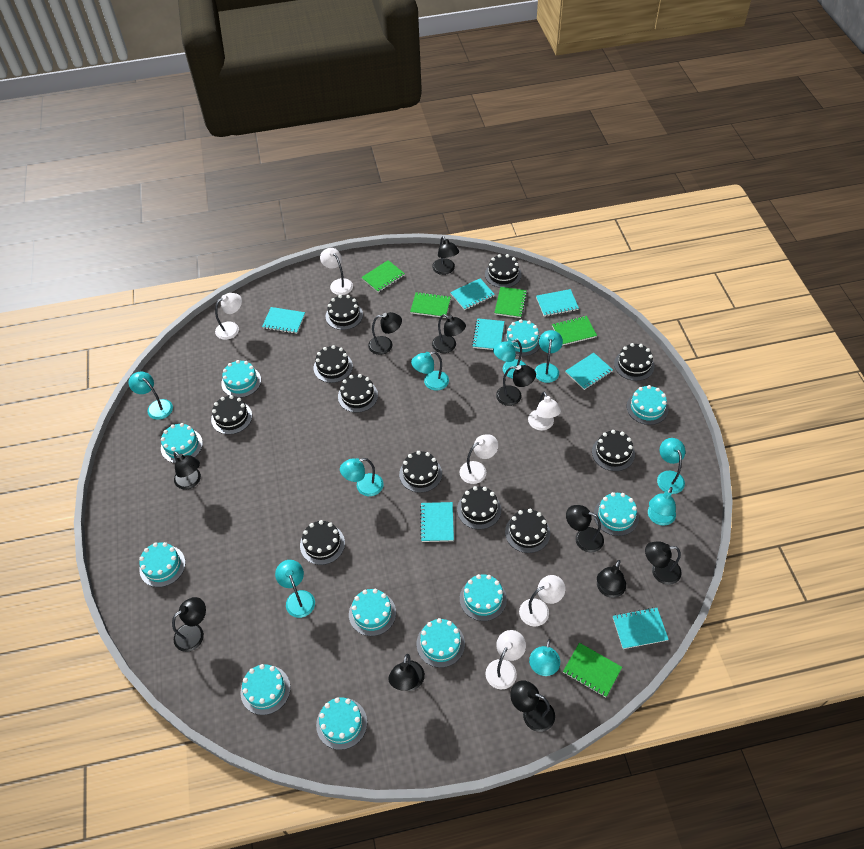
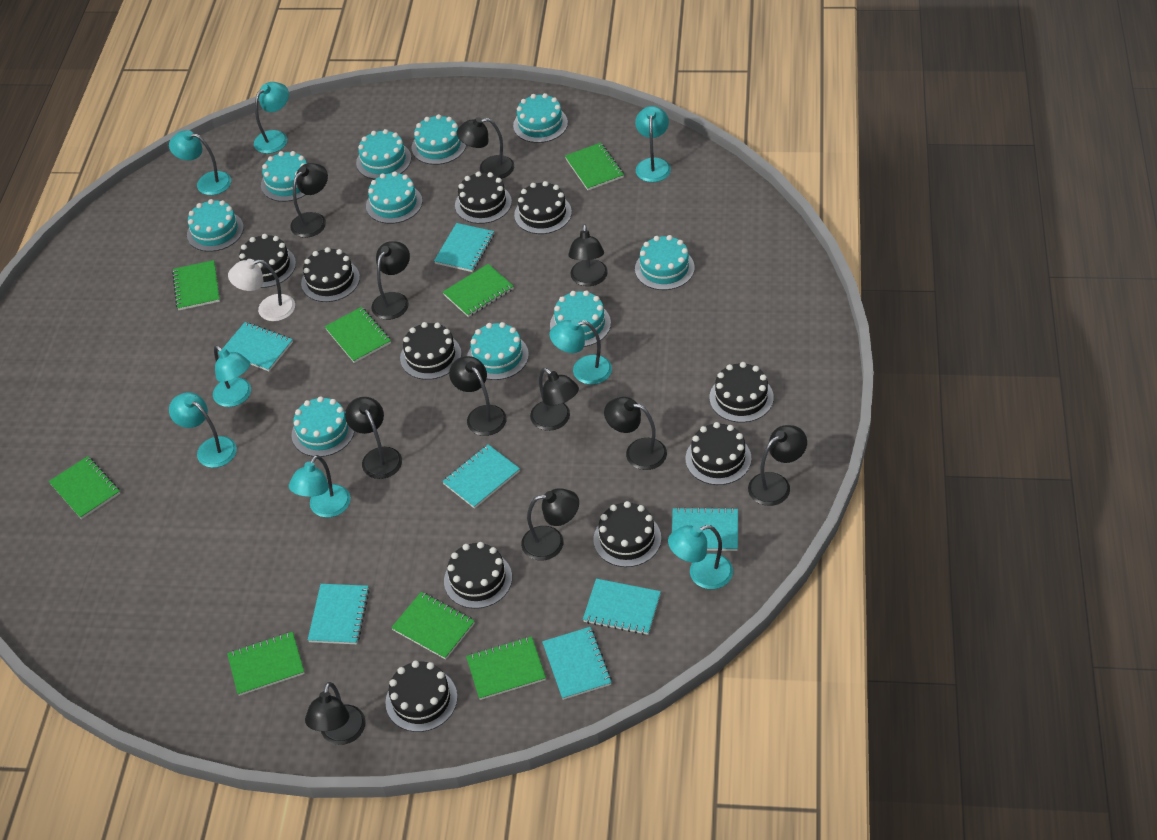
black cake: [211,395,252,435] [300,520,345,565] [314,345,353,383] [325,295,363,330] [338,374,378,413] [399,451,442,493] [457,486,501,529] [485,254,522,288] [505,509,550,553] [592,430,635,471] [614,343,654,381] = 11 -> [239,234,296,288] [301,247,360,302] [385,661,457,732] [400,322,461,380] [444,542,512,609] [455,172,512,224] [514,181,572,234] [593,501,661,567] [686,422,751,485] [709,362,774,423] = 10
green notebook: [361,260,405,293] [410,292,451,318] [494,287,527,318] [552,316,597,346] [563,643,622,698] = 5 -> [49,456,120,519] [172,260,220,310] [227,632,305,696] [325,307,391,363] [391,592,475,660] [443,264,514,317] [466,636,546,700] [565,143,624,190] = 8
turquoise cake: [139,542,185,587] [161,423,203,463] [221,360,261,398] [240,664,290,715] [316,697,367,750] [349,589,396,636] [416,618,465,668] [460,574,507,621] [503,319,540,356] [594,492,639,536] [627,385,668,425] = 11 -> [187,199,244,252] [261,151,307,202] [292,396,355,457] [356,129,411,179] [366,171,422,224] [411,114,466,165] [467,322,529,380] [513,93,568,143] [550,291,611,347] [635,235,695,290] = 10
turquoise lamp: [129,371,173,420] [275,560,315,618] [340,458,384,496] [411,351,449,391] [493,340,526,378] [529,639,560,676] [535,330,563,383] [648,487,676,526] [657,438,685,494] = 9 -> [169,130,231,195] [169,392,237,468] [213,345,251,407] [254,82,289,154] [289,455,351,518] [550,319,612,385] [635,106,671,182] [668,525,733,589] = 8
white lamp: [215,293,242,340] [320,248,353,295] [459,434,498,484] [485,630,526,690] [519,575,565,626] [528,392,561,430] = 6 -> [228,259,295,321] = 1

